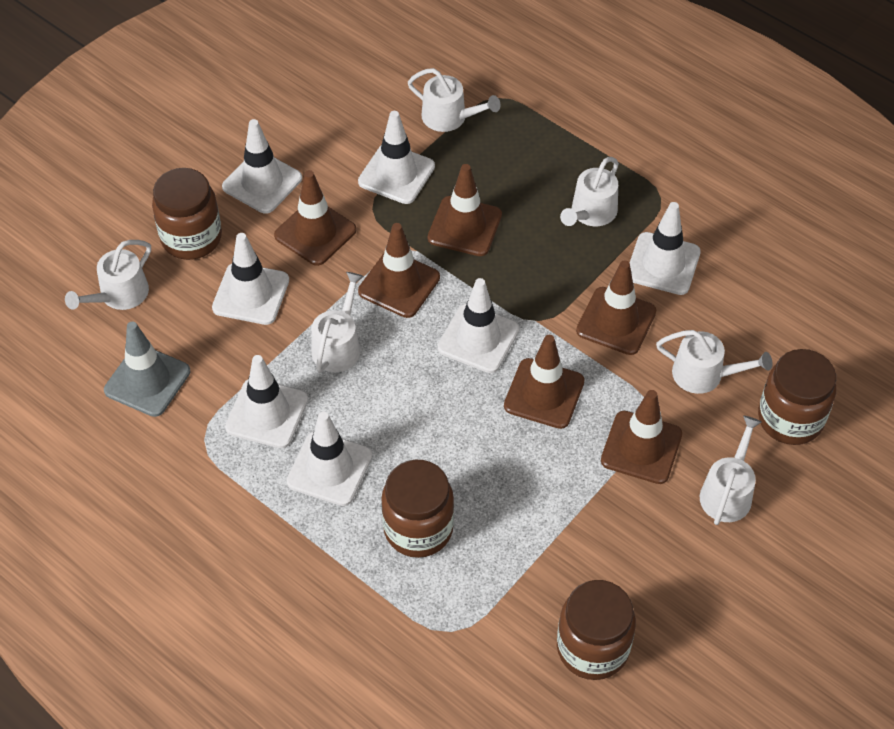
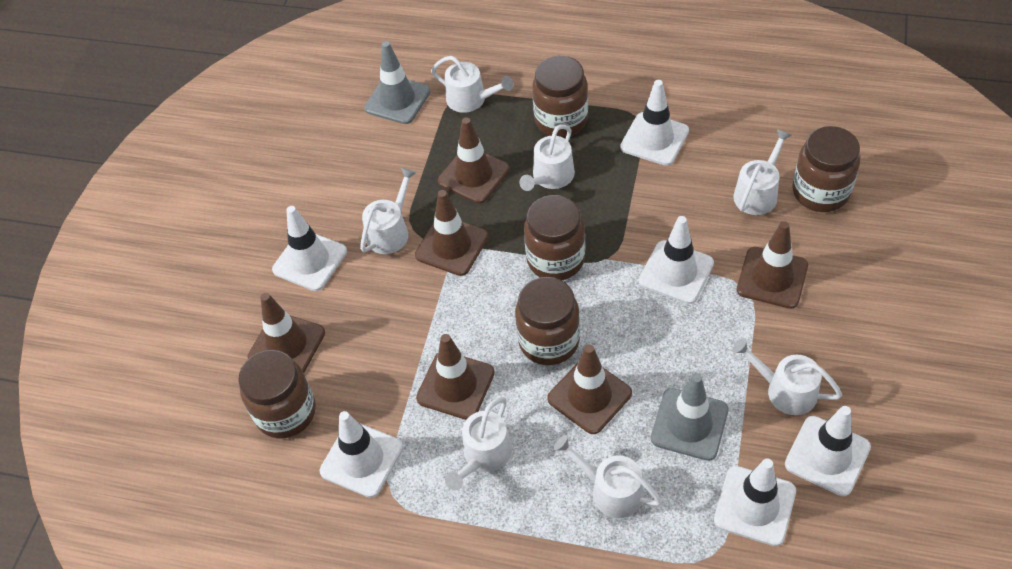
brown jar: [152,168,222,260] [381,460,454,558] [557,580,636,680] [758,349,836,445] = 4 -> [238,350,316,438] [515,277,580,365] [524,195,585,280] [532,56,588,137] [792,126,860,212] = 5
grey traffic cone: [104,322,190,417] = 1 -> [364,41,431,124] [651,373,728,461] = 2
white traffic cone: [212,233,289,325] [222,119,302,214] [225,355,308,448] [287,412,372,506] [358,111,435,204] [437,278,519,373] [630,202,701,295] = 7 -> [272,206,347,291] [320,411,403,498] [620,80,689,166] [639,216,714,304] [714,458,796,546] [785,406,871,496] = 6
white watering can: [65,240,151,310] [311,272,364,373] [408,68,501,132] [560,157,619,226] [656,330,772,394] [700,416,762,525] = 6 -> [360,168,417,254] [431,56,513,113] [445,397,512,490] [519,125,575,191] [553,435,662,518] [732,338,842,415] [733,129,792,215] = 7

